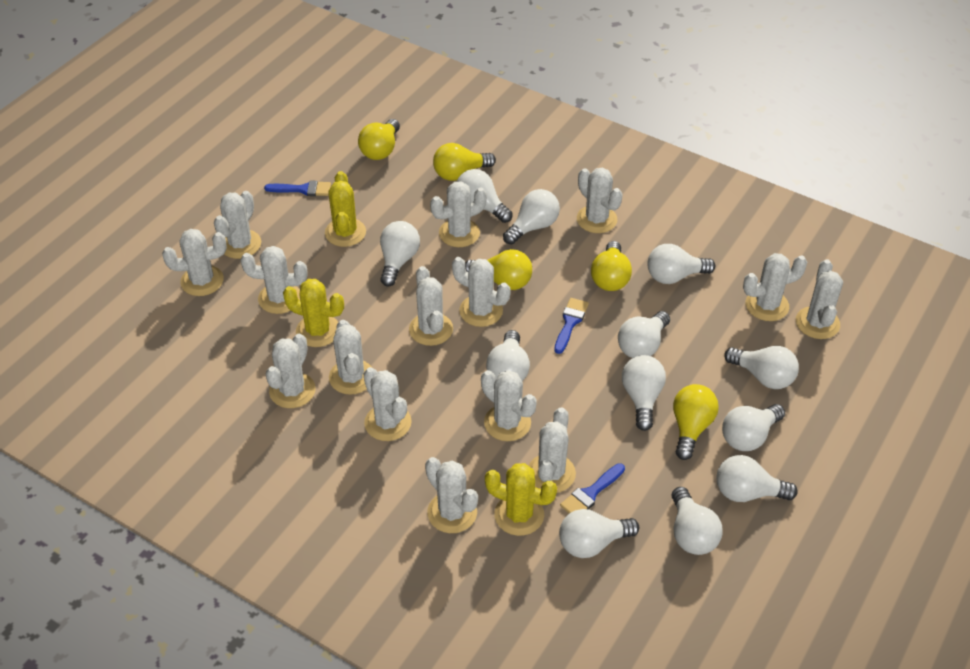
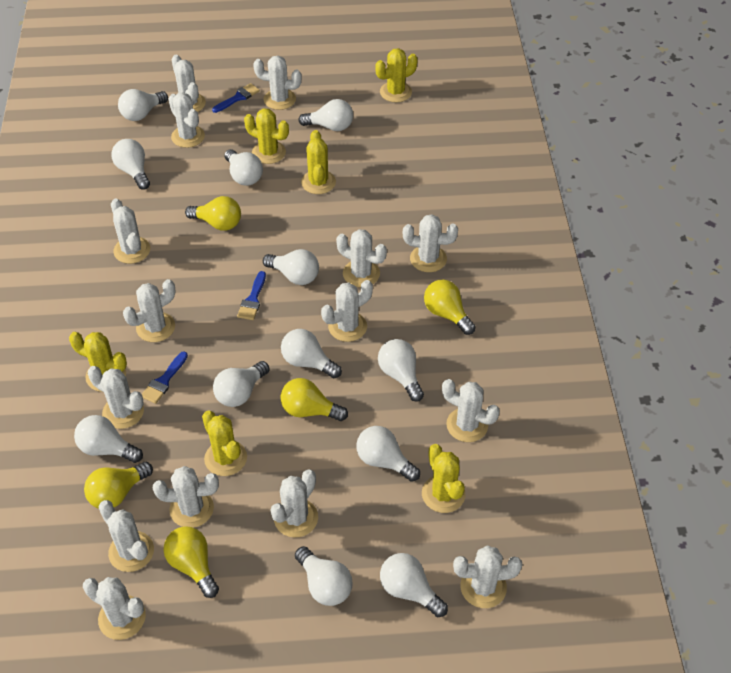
yellow cactus: [283,279,344,347] [325,171,366,247] [485,463,557,536] = 3 -> [69,332,127,392] [202,411,247,476] [244,108,289,164] [301,130,336,194] [375,48,418,102] [422,444,465,513] = 6

